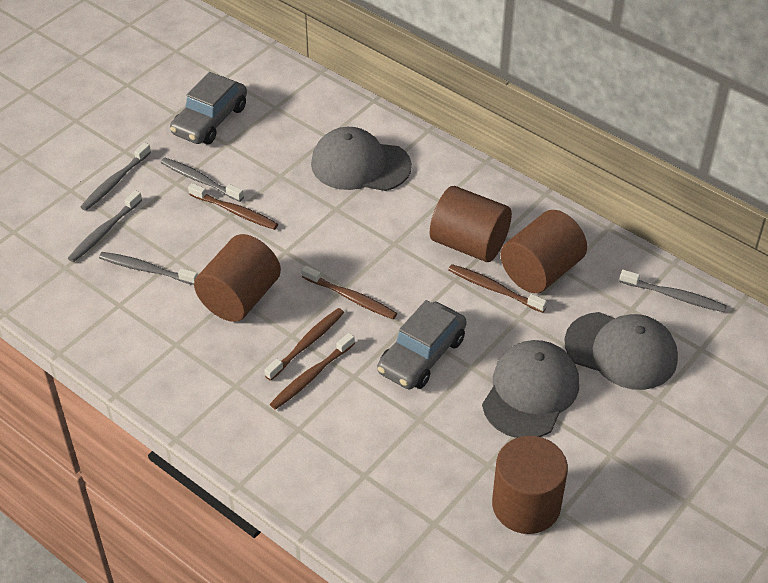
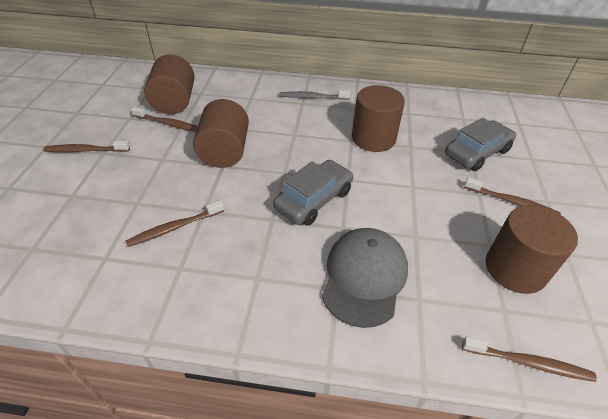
grey cap: [311,127,412,191] [482,340,579,438] [564,312,678,390] = 3 -> [322,228,408,328] = 1
grey toothbrush: [68,190,142,262] [80,143,151,211] [99,252,198,285] [161,158,244,202] [620,270,727,312] = 5 -> [279,90,351,100] = 1

